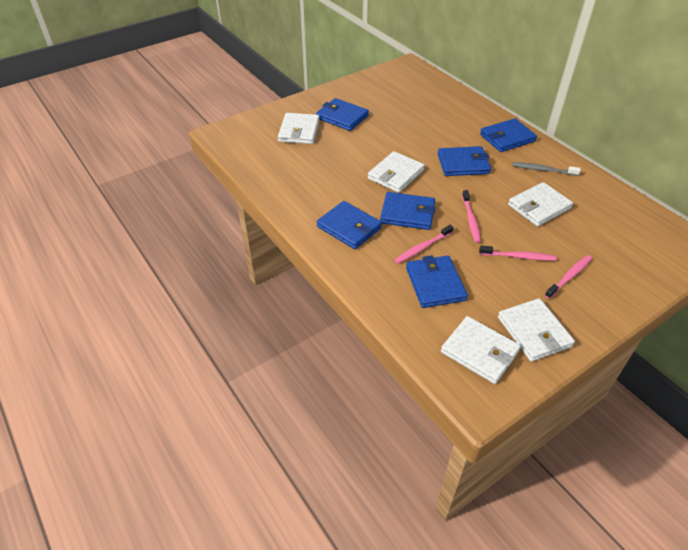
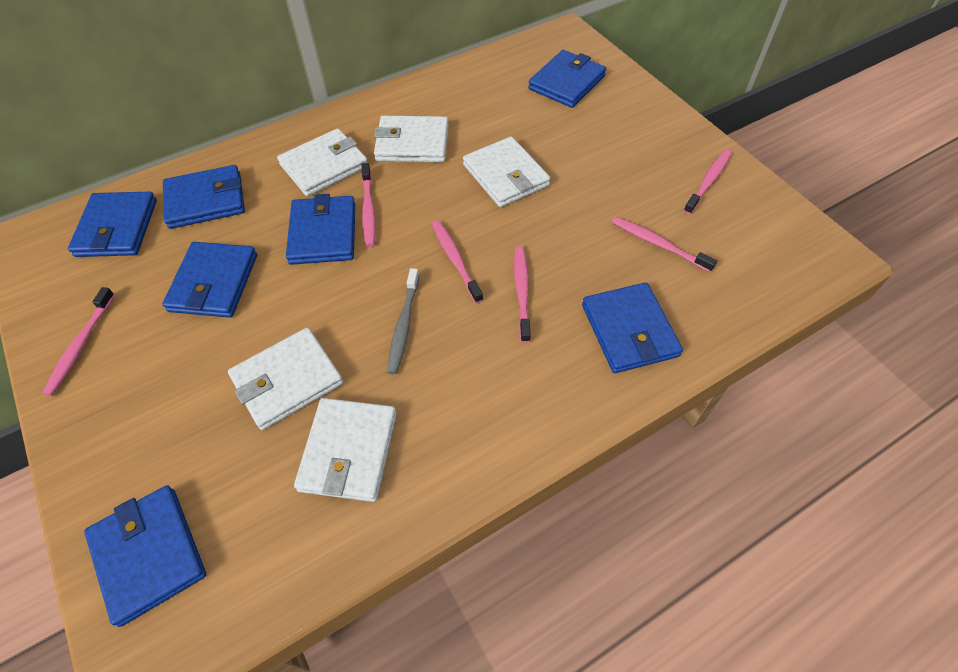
blue wallet: [316,98,369,131] [317,201,382,249] [380,192,435,230] [406,255,468,308] [438,146,491,176] [480,118,537,152] = 6 -> [68,192,157,257] [84,485,206,627] [162,242,257,318] [163,165,245,229] [286,194,355,265] [528,50,606,108] [582,283,683,373] = 7
pink toothbrush: [394,225,454,264] [462,190,481,243] [479,246,557,261] [545,255,592,299] = 4 -> [42,287,115,396] [361,163,376,247] [432,220,483,303] [514,246,531,343] [612,217,717,272] [683,149,732,215] = 6

